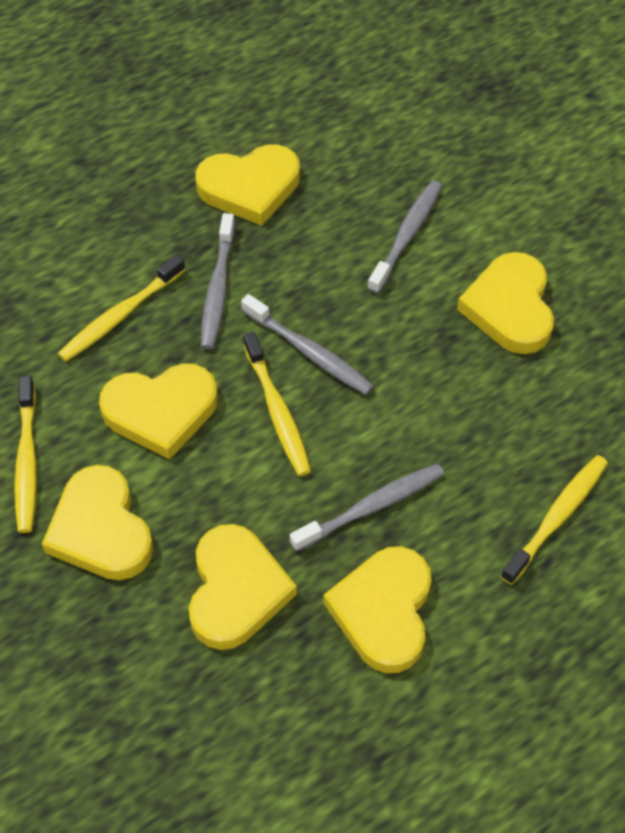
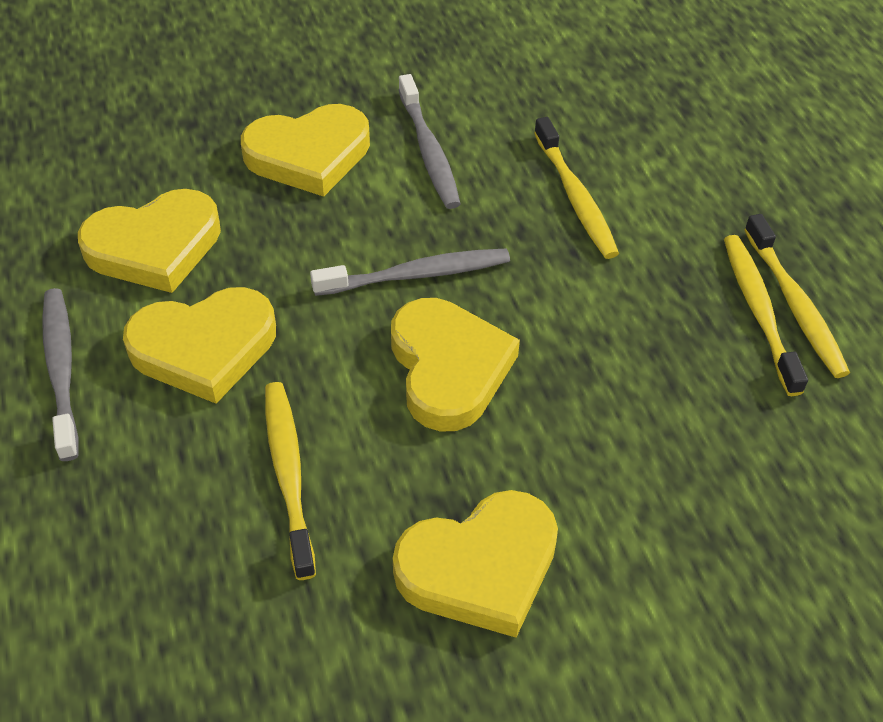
grey toothbrush: [201,213,235,350] [241,294,374,395] [290,463,444,552] [367,180,442,294] = 4 -> [42,288,79,461] [310,249,510,296] [398,74,460,209] = 3
yellow heart: [42,465,153,580] [99,364,218,460] [189,524,297,650] [195,144,300,226] [323,546,432,673] [457,252,554,354] = 6 -> [78,189,221,293] [123,287,276,404] [241,104,370,197] [391,298,520,432] [393,490,558,638] = 5

